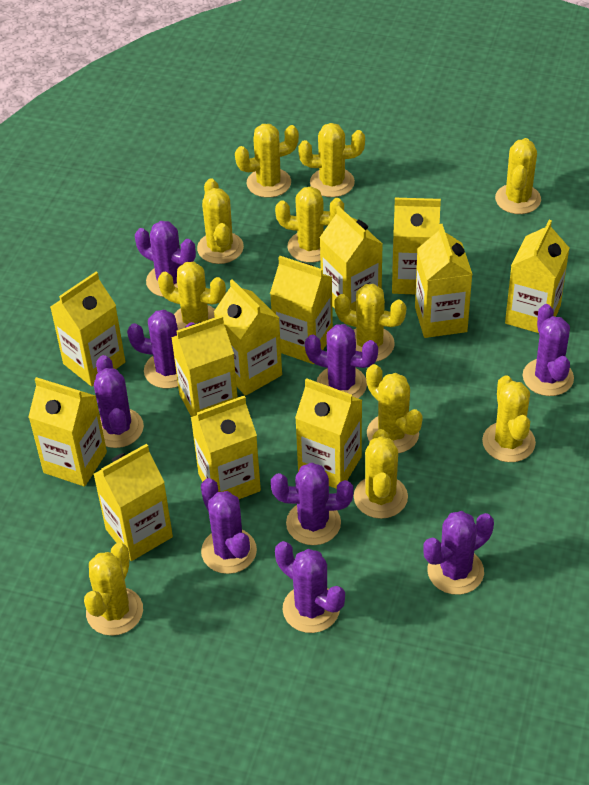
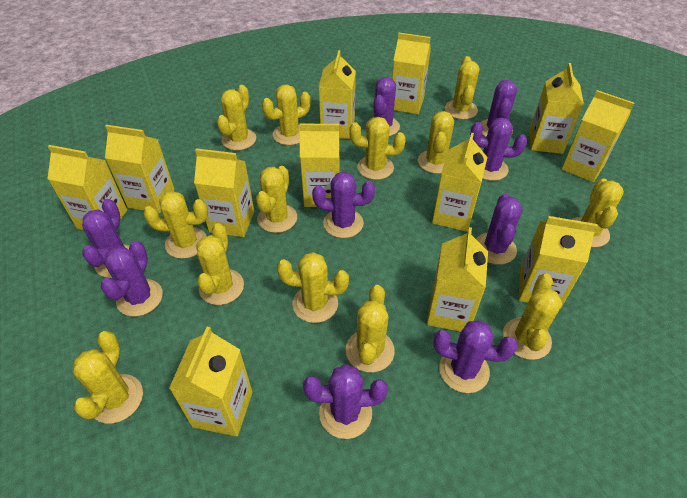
yellow cactus: [84,543,143,636] [158,262,226,330] [197,178,244,264] [235,124,299,198] [275,186,344,263] [298,123,365,197] [334,284,406,362] [354,429,408,519] [366,364,423,453] [482,375,536,462] [495,138,541,214] = 11 -> [73,331,143,423] [143,191,208,259] [196,223,244,305] [217,85,256,150] [256,166,297,233] [262,85,311,145] [277,252,349,323] [346,285,395,373] [349,117,406,180] [418,111,454,174] [445,56,479,119] [503,273,562,360] [572,179,624,247] = 13

